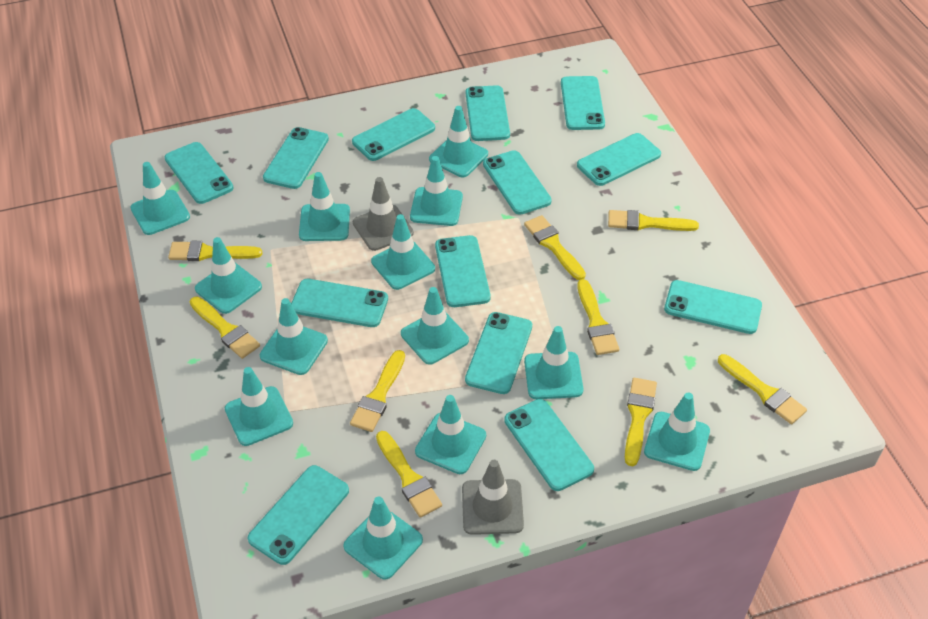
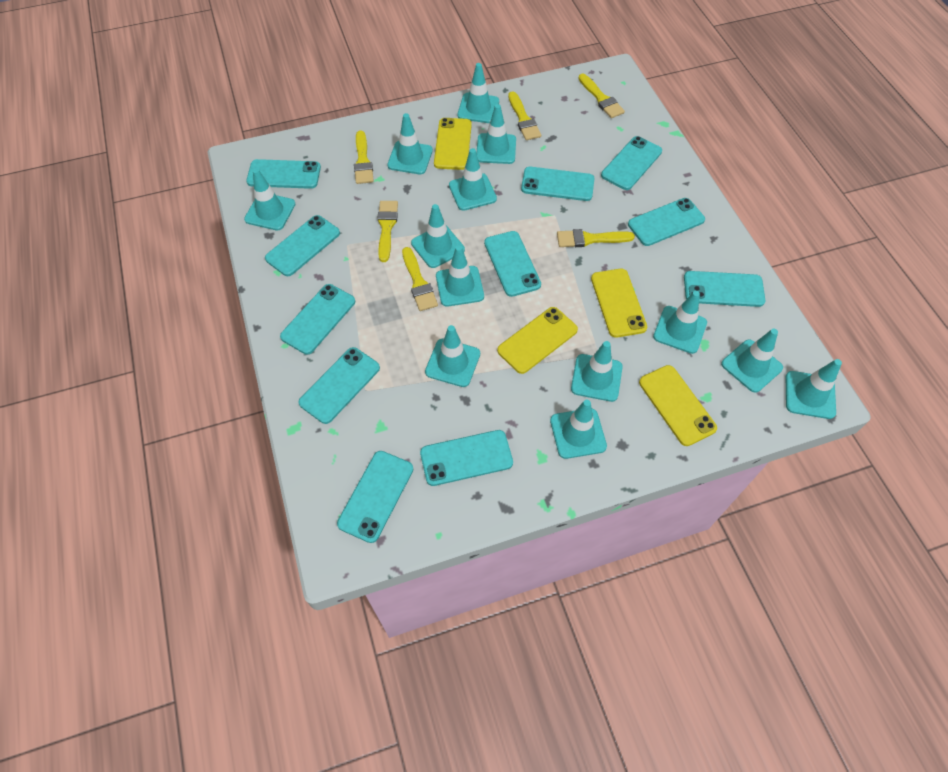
grey traffic cone: [353,177,414,251] [462,460,524,535] = 2 -> none = 0
turquoise phone: [165,142,234,204] [248,465,349,565] [263,127,329,189] [291,279,388,327] [352,108,435,161] [435,235,491,307] [465,312,532,394] [466,85,510,141] [483,150,552,215] [504,399,594,491] [561,76,605,130] [577,133,661,186] [664,280,762,334] = 13 -> [246,159,321,189] [265,215,340,276] [280,284,355,355] [298,347,380,424] [337,451,413,543] [420,430,513,486] [484,231,541,297] [521,167,595,201] [601,136,662,190] [628,198,705,246] [684,271,765,307] = 11
yellow brush: [168,241,263,261] [190,296,260,359] [350,350,405,432] [376,431,442,517] [524,215,586,280] [577,279,619,355] [608,210,699,231] [625,378,657,466] [718,354,807,424] = 9 -> [354,130,374,184] [377,201,398,262] [402,247,438,311] [508,91,541,140] [557,229,635,247] [578,74,625,118] = 6
yellow phone: none = 0 -> [434,118,472,170] [497,307,578,374] [591,269,647,338] [639,365,717,446] = 4

